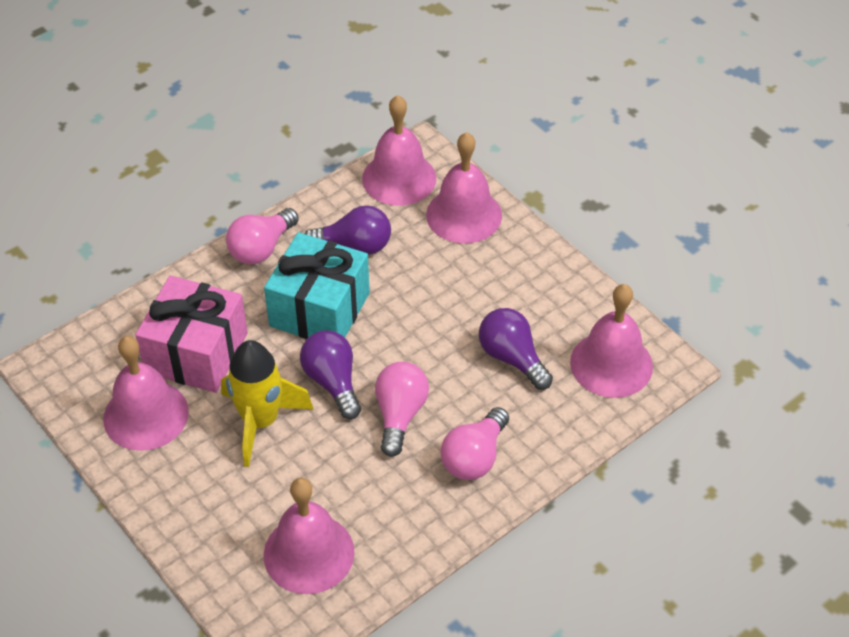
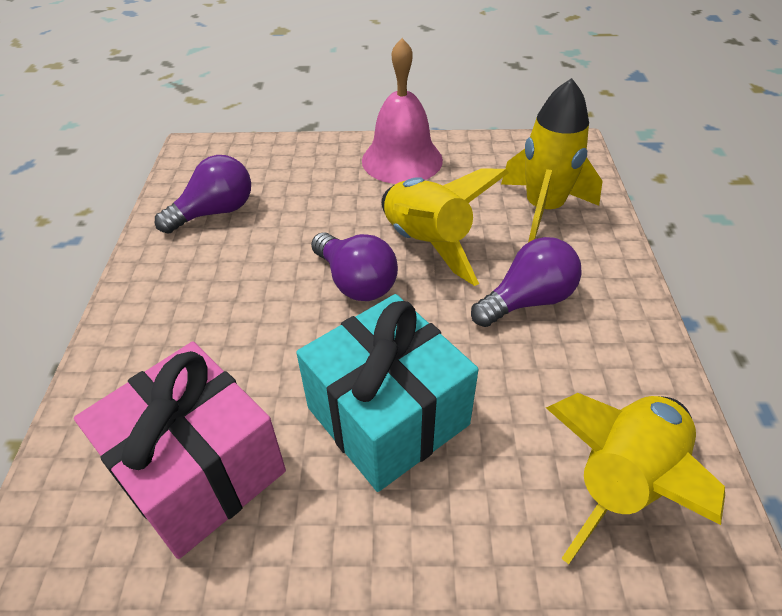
pink bell: [103,336,189,451] [264,478,355,594] [362,95,436,206] [426,132,502,243] [570,284,653,398] = 5 -> [362,38,443,184] = 1
pink light bulb: [226,208,299,264] [375,362,429,457] [441,407,509,480] = 3 -> none = 0
yellow rocket: [221,340,313,467] = 1 -> [382,169,509,286] [501,78,603,243] [546,393,725,564] = 3

